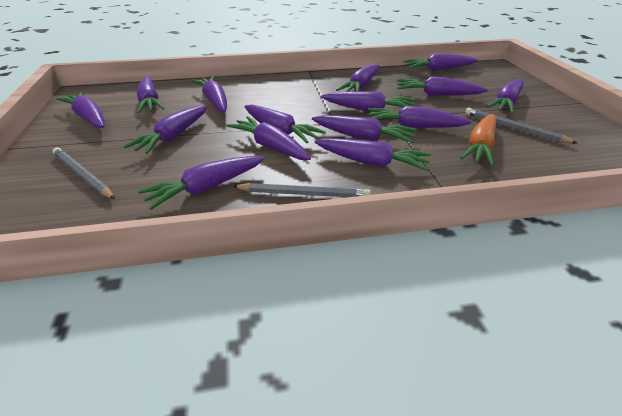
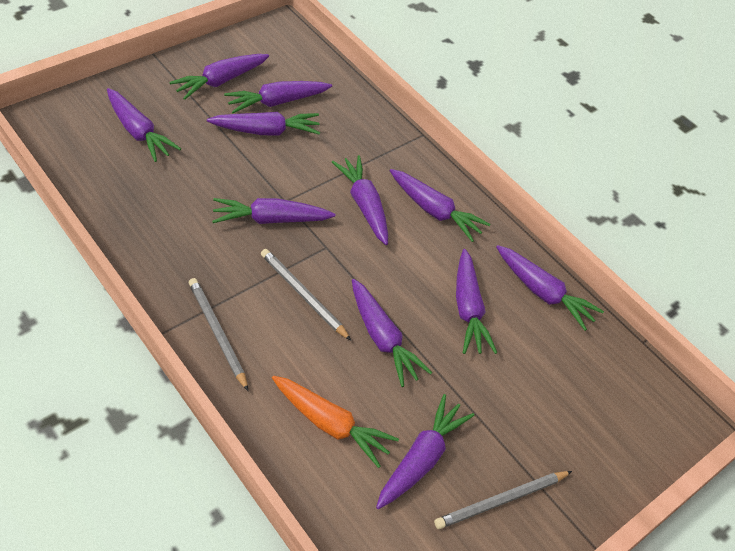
purple carrot: [57,92,105,128] [124,106,207,154] [137,76,165,113] [138,156,264,210] [192,76,227,112] [226,116,311,160] [245,104,326,143] [312,115,417,143] [315,138,431,171] [321,91,415,112] [336,64,379,92] [367,106,472,128] [397,76,488,96] [403,53,478,71] [487,79,524,114] = 15 -> [107,88,181,162] [169,54,269,100] [207,112,320,135] [212,198,335,224] [224,81,332,113] [332,155,388,245] [352,279,432,387] [376,394,475,509] [390,169,490,242] [456,249,497,354] [496,245,604,331] = 11

